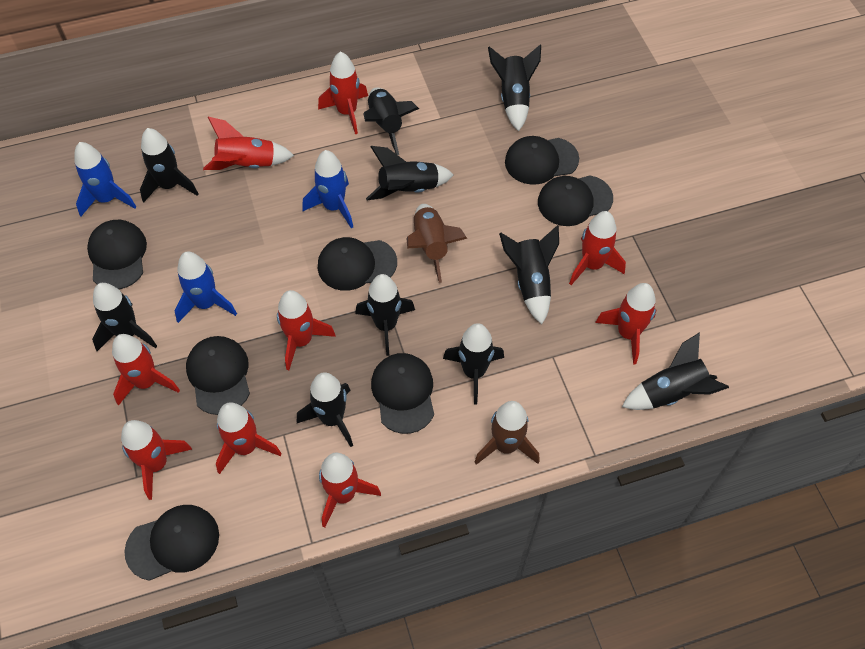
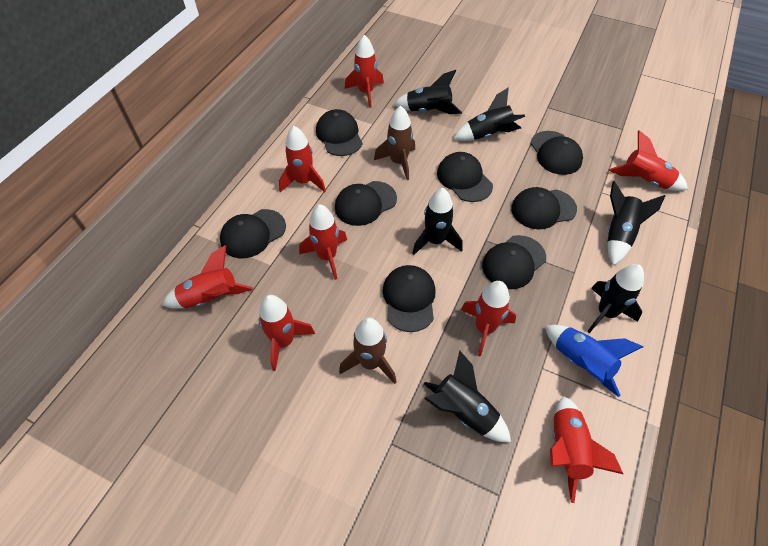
black cap: [87,220,147,289] [124,505,219,581] [186,336,250,415] [318,237,397,291] [371,353,434,434] [505,136,579,185] [538,175,613,226] = 7 -> [220,209,286,258] [316,109,363,156] [335,181,397,226] [383,265,436,332] [437,152,493,202] [482,235,546,289] [511,187,577,229] [530,131,583,175] = 8
black rocket: [92,283,157,351] [140,128,198,202] [297,372,353,447] [355,274,415,356] [363,87,419,155] [366,146,454,200] [443,323,504,405] [488,44,541,131] [499,225,559,324] [622,333,729,410] = 10 -> [393,70,462,114] [412,188,462,255] [424,351,511,442] [453,87,525,141] [587,264,644,333] [607,181,665,266] = 6
blue rocket: [74,142,136,216] [175,251,237,323] [302,150,353,228] = 3 -> [545,325,643,397] = 1
red rocket: [112,334,180,406] [121,420,192,500] [203,117,294,170] [216,402,282,474] [277,290,336,370] [318,51,368,134] [319,453,381,527] [569,211,626,285] [595,283,656,365] = 9 -> [162,245,253,309] [259,295,315,371] [279,126,326,192] [299,204,347,280] [345,35,384,108] [461,281,516,357] [550,396,623,503] [608,131,688,191] = 8

